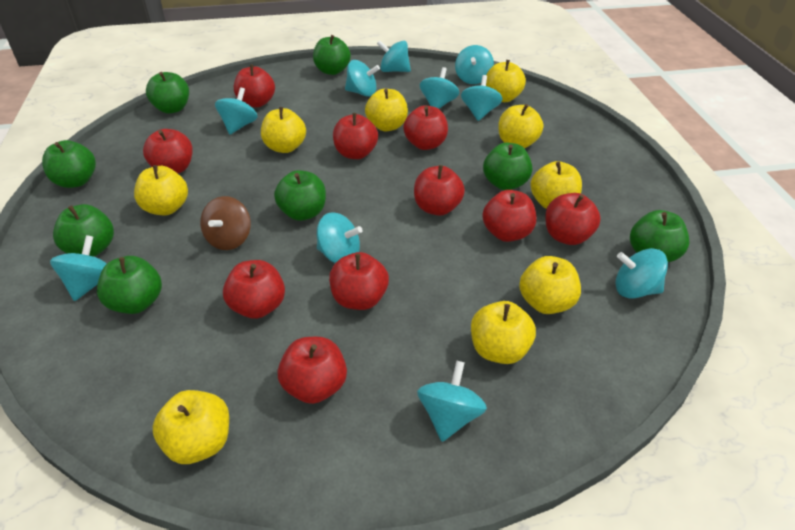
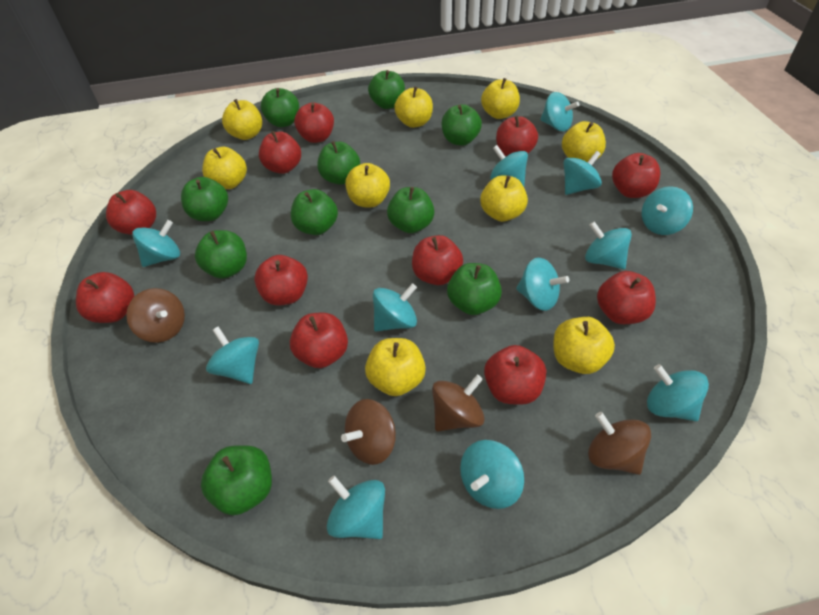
brown spinning top: [200,196,251,250] = 1 -> [126,288,185,343] [341,399,396,465] [432,375,485,431] [588,412,651,475] = 4
green apple: [42,140,96,188] [53,204,114,257] [97,256,162,314] [146,72,189,113] [274,170,326,221] [313,35,351,75] [483,143,532,190] [630,210,689,262] = 8 -> [181,177,228,221] [195,230,247,279] [201,445,272,515] [261,88,299,127] [291,189,338,235] [317,141,360,185] [368,70,405,109] [387,187,434,233] [442,104,482,146] [447,263,502,315] = 10
red apple: [143,129,193,173] [223,260,285,319] [234,65,275,107] [278,337,347,404] [329,252,389,310] [333,113,378,159] [403,106,448,150] [414,165,465,216] [482,190,536,242] [545,193,601,245] = 10 -> [76,272,134,323] [106,190,156,235] [254,255,308,305] [259,131,301,174] [290,313,348,368] [294,103,334,143] [412,235,463,285] [484,345,546,405] [496,115,538,156] [597,271,656,324] [612,153,661,198] = 11
turquoise spinning top: [50,235,107,301] [215,87,258,134] [317,212,363,263] [345,60,380,97] [377,40,411,72] [417,361,487,442] [420,67,459,109] [455,45,494,84] [461,75,503,121] [615,248,668,298] = 10 -> [132,220,180,267] [206,326,259,384] [327,476,385,539] [373,283,417,332] [460,440,524,509] [490,145,528,186] [516,258,569,311] [540,92,579,131] [564,151,602,195] [585,221,632,269] [642,186,693,235] [647,364,709,421] = 12

